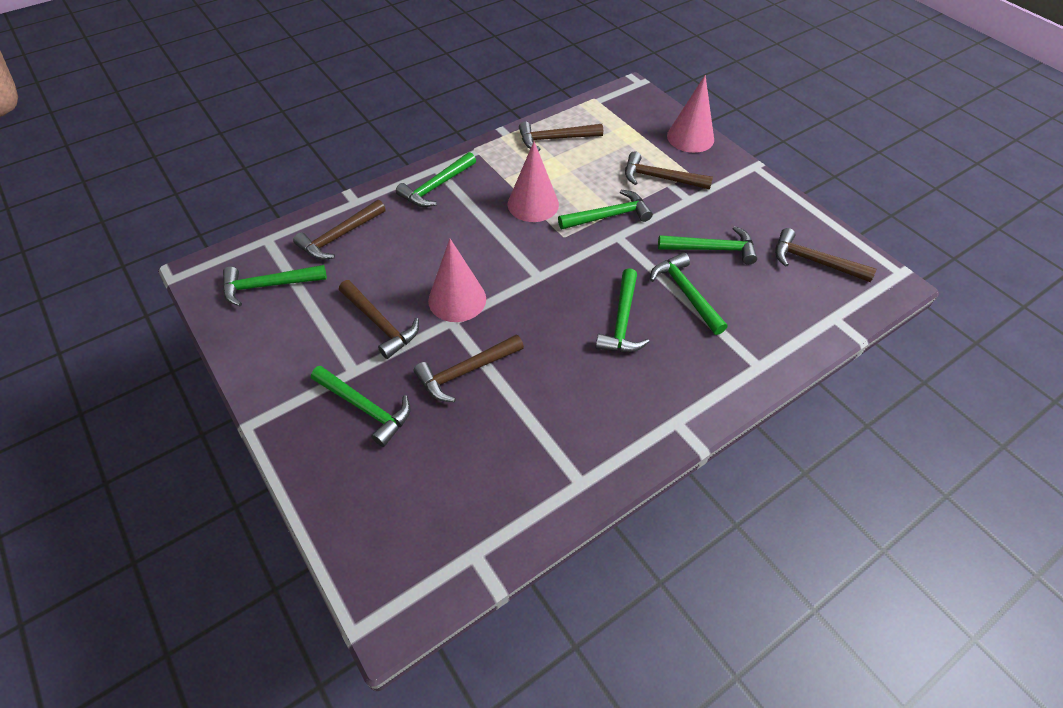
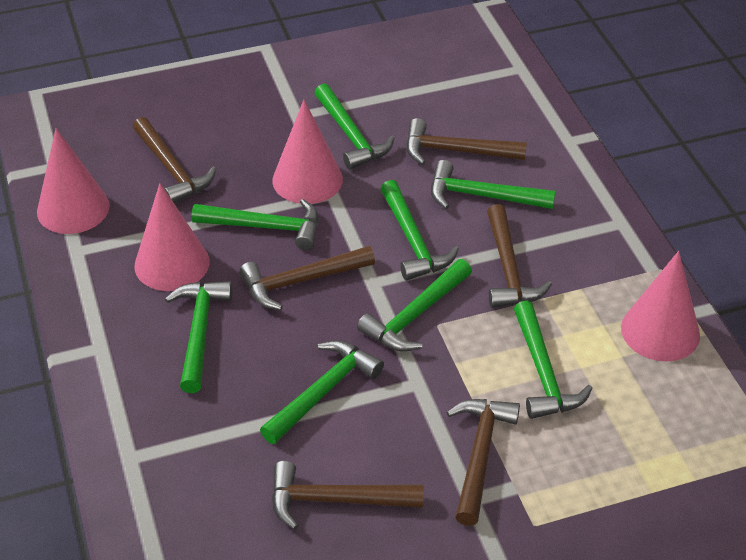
green hammer: [223,265,327,306] [311,366,411,447] [396,152,476,207] [558,190,653,229] [595,268,649,352] [650,253,727,335] [658,226,757,265] = 7 -> [165,281,232,393] [192,199,319,250] [260,340,384,444] [314,84,394,170] [357,259,472,352] [380,180,459,281] [431,160,556,209] [514,301,593,419] = 8
pink cone: [428,239,486,322] [507,142,559,222] [667,75,714,153] = 3 -> [37,128,110,234] [134,183,209,291] [273,100,343,204] [621,251,700,361] = 4

